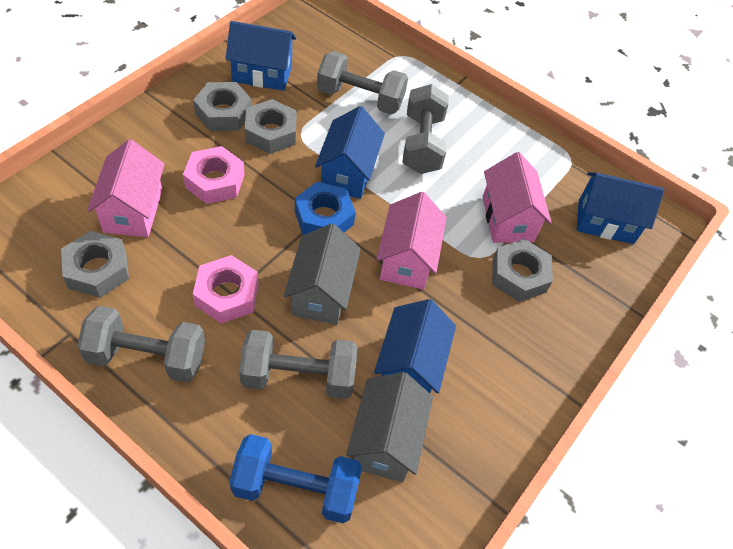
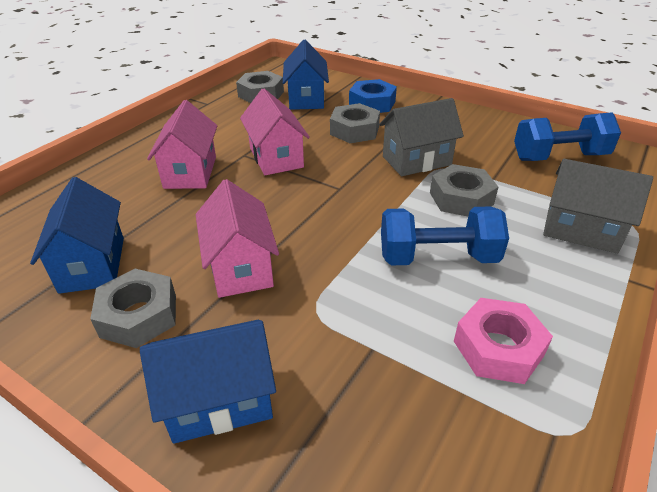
blue dumbbell: [229,434,362,523] = 1 -> [381,206,509,266] [514,112,621,161] = 2
blue house: [226,21,297,91] [315,106,385,199] [374,299,456,393] [577,172,664,244] = 4 -> [30,177,124,294] [140,320,276,444] [283,40,329,110] = 3
grey dumbbell: [77,306,205,382] [239,330,357,399] [317,51,408,114] [402,84,449,174] = 4 -> none = 0
pink nut: [183,146,244,204] [193,255,258,324] = 2 -> [454,298,553,384] = 1

